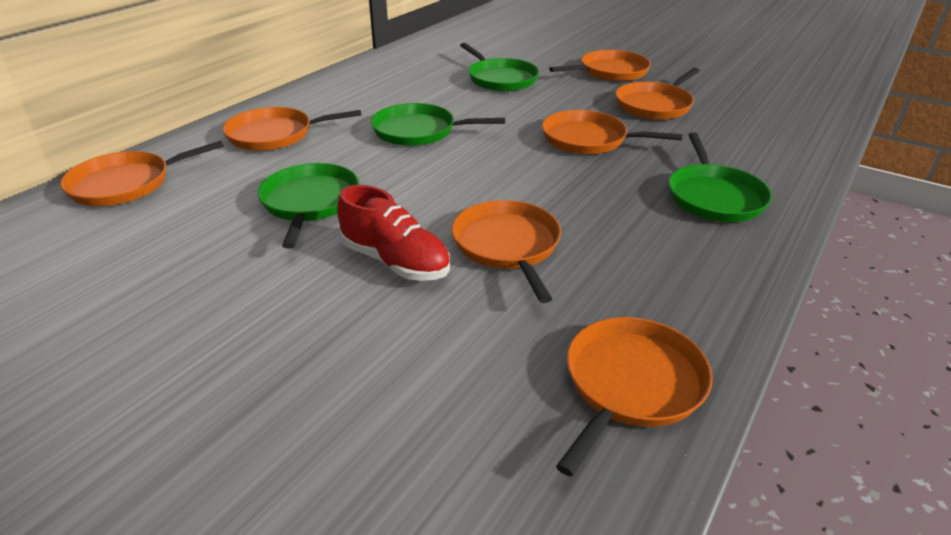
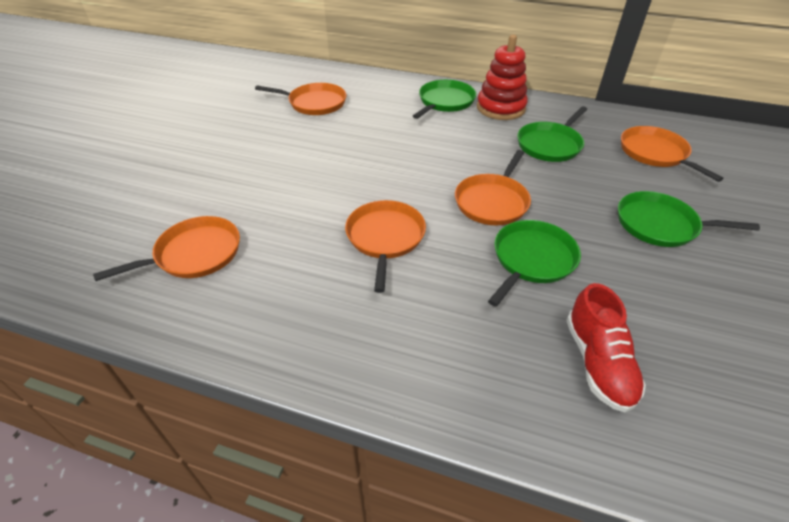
orange pan: [60,141,224,206] [223,107,361,151] [451,200,561,303] [542,110,683,154] [549,50,651,81] [556,317,713,476] [615,68,700,120] = 7 -> [93,216,240,281] [255,83,346,115] [345,200,426,293] [455,150,531,225] [621,126,724,182] = 5
red stacking toy: none = 0 -> [477,35,528,120] = 1

